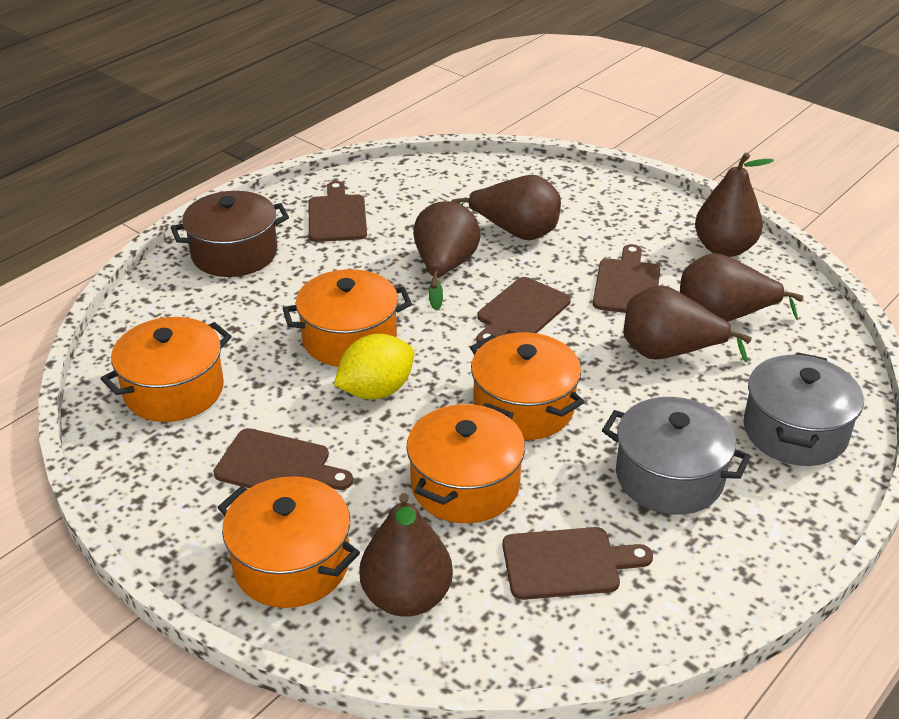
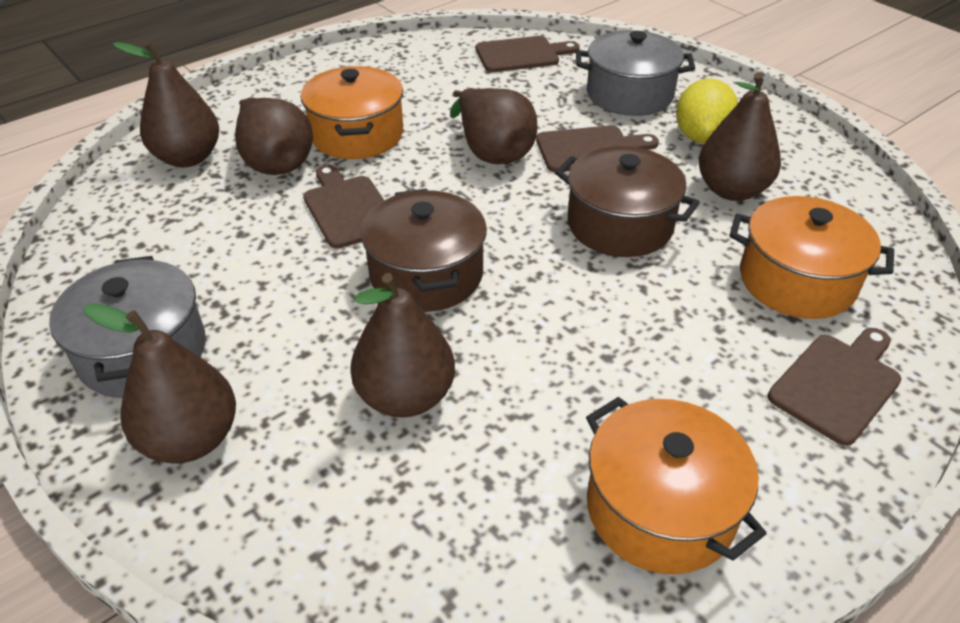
brown cutting board: [214,428,353,490] [308,181,367,242] [476,277,571,343] [502,527,653,600] [593,244,660,313] = 5 -> [303,164,384,249] [476,36,580,72] [536,125,659,172] [768,328,901,446] = 4
brown pot: [171,191,289,277] = 1 -> [361,188,487,312] [555,146,700,257] = 2
orange pot: [101,317,232,422] [217,476,360,608] [283,269,412,367] [406,403,525,523] [470,332,584,440] = 5 -> [301,66,403,159] [586,397,767,574] [730,196,894,319] = 3

